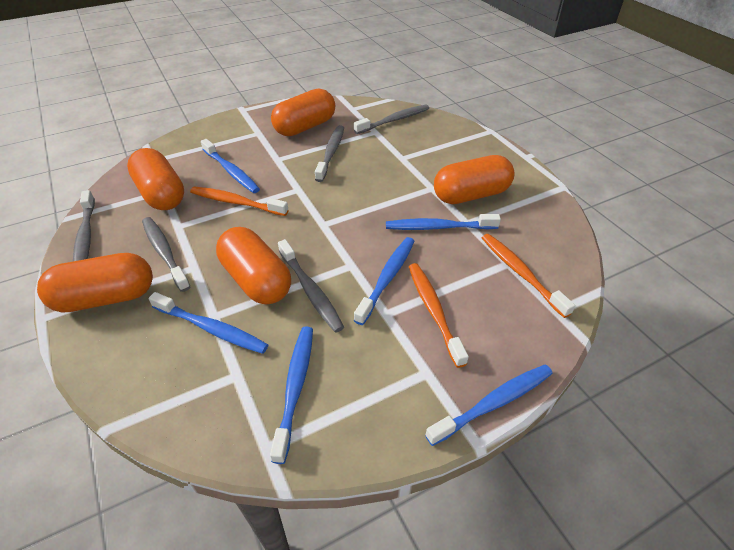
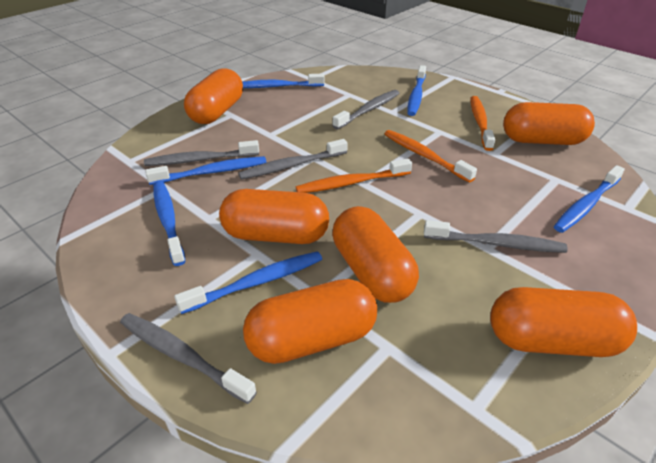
orange capsule: [37,253,153,313] [127,148,184,210] [216,227,291,305] [271,88,335,136] [434,155,515,204] = 5 -> [184,68,243,124] [219,189,329,244] [243,279,377,364] [332,206,419,303] [490,287,637,357] [503,102,595,145] = 6

